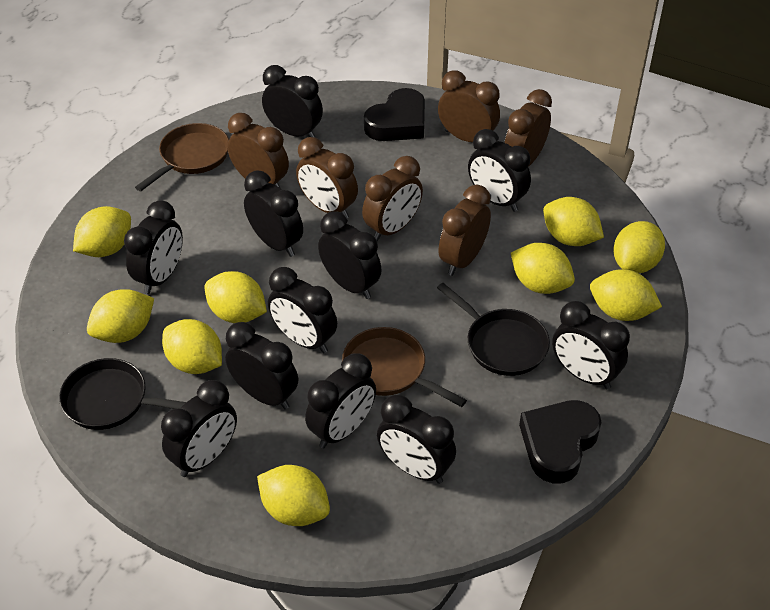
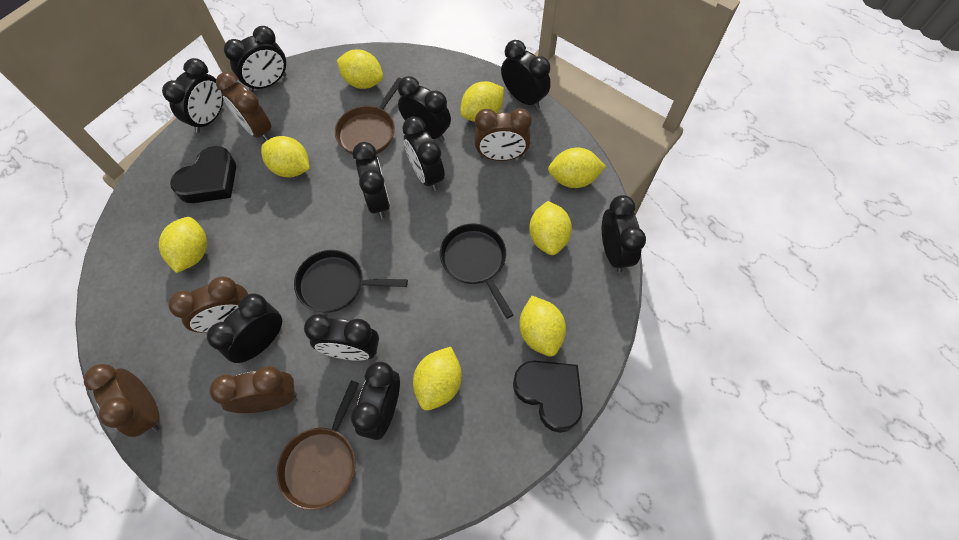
black clock: [124,200,183,294] [161,380,237,477] [225,322,298,410] [244,170,303,257] [262,65,323,138] [268,267,337,353] [305,353,376,448] [318,211,382,299] [377,395,456,484] [468,129,531,212] [552,301,630,389] = 11 -> [162,58,223,133] [207,293,282,363] [224,26,286,92] [304,314,379,361] [351,361,400,440] [352,142,390,219] [398,76,451,142] [402,117,445,191] [501,40,551,109] [602,195,646,273] = 10
brown clock: [228,113,289,189] [296,137,358,218] [362,156,423,241] [438,71,500,142] [438,185,491,276] [504,89,552,166] = 6 -> [84,364,160,437] [168,276,248,333] [209,366,297,413] [216,72,272,141] [474,108,532,161] = 5
yellow lemon: [73,206,131,257] [87,289,154,343] [162,319,222,374] [205,271,267,323] [257,465,330,526] [511,243,575,294] [543,197,604,246] [590,269,662,321] [613,221,665,273] = 9 -> [159,217,207,273] [261,136,310,177] [337,50,383,89] [413,347,462,411] [460,81,504,122] [519,296,566,357] [529,201,572,255] [548,147,606,188] = 8

